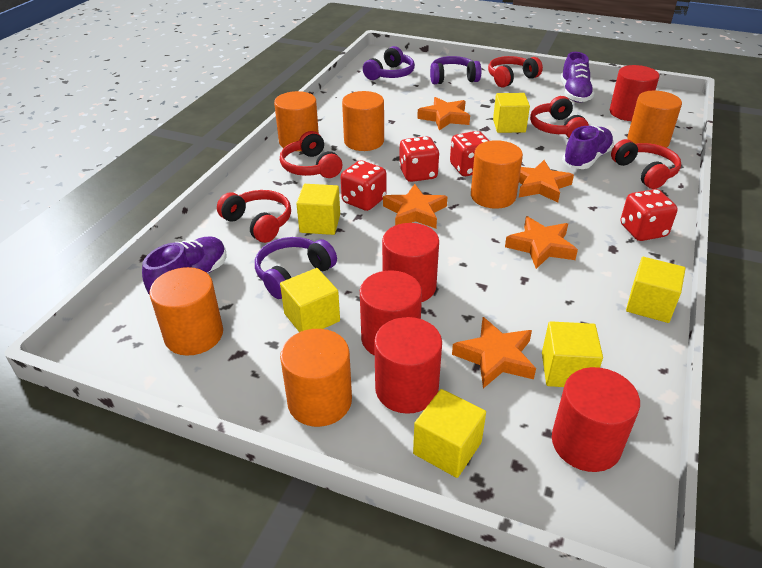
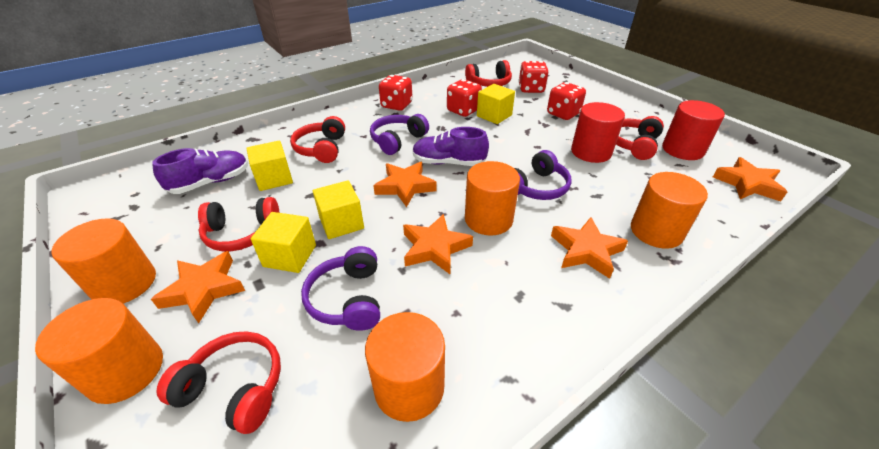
orange cylinder: [149,267,223,356] [274,91,319,151] [280,329,352,427] [342,91,384,151] [471,140,523,209] [627,91,682,148] = 6 -> [35,298,163,404] [51,218,156,304] [365,312,445,422] [465,161,520,236] [631,172,708,249] = 5
purple shoe: [142,236,226,295] [561,52,594,103] [562,126,614,169] = 3 -> [152,148,248,194] [413,127,489,166] = 2
red cylinder: [360,270,422,356] [374,317,442,414] [382,223,439,302] [552,367,640,472] [610,65,659,121] = 5 -> [571,102,625,163] [662,100,725,160] = 2
yellow cube: [280,268,340,332] [296,184,340,235] [413,389,486,478] [493,93,530,133] [542,321,603,387] [626,257,686,323] = 6 -> [246,141,293,191] [251,212,316,273] [313,180,364,239] [477,84,515,124] = 4

